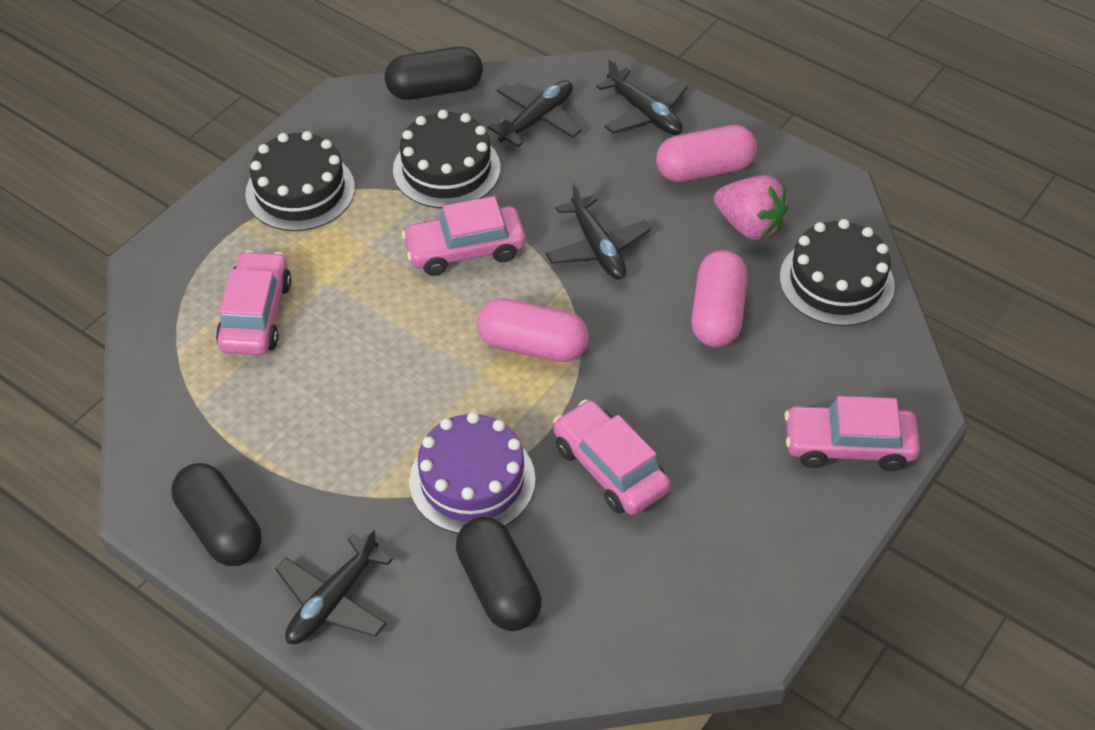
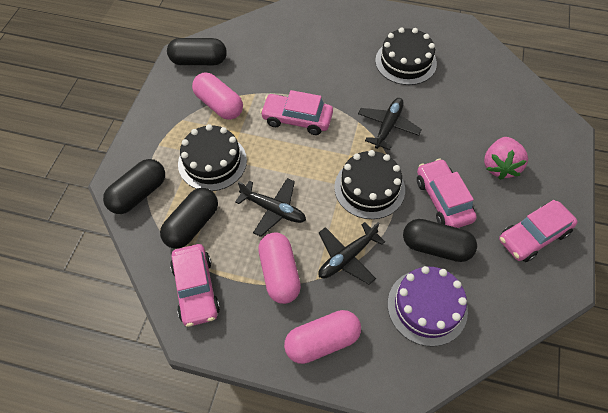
black capsule: [172,463,262,566] [385,47,483,100] [456,517,542,631] = 3 -> [103,159,165,214] [160,188,218,249] [167,38,227,65] [403,219,477,262] = 4
black plane: [275,527,393,644] [487,80,582,147] [546,182,651,279] [596,58,688,135] = 4 -> [235,178,306,237] [318,222,385,285] [358,98,422,150] = 3

